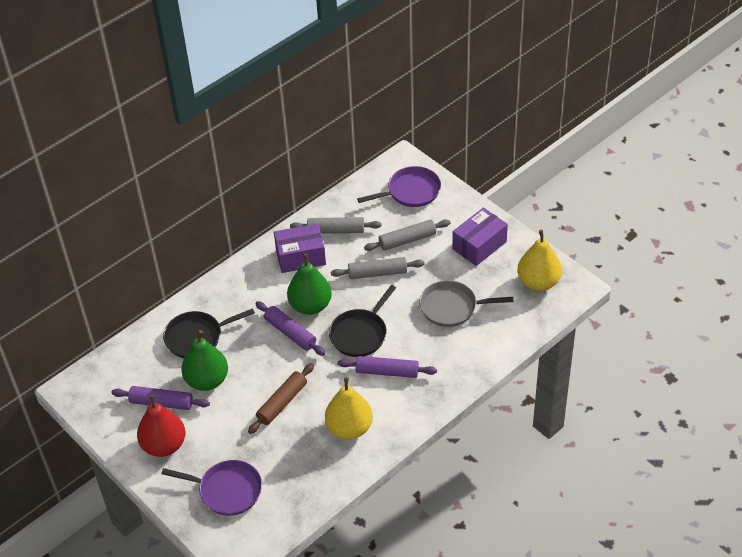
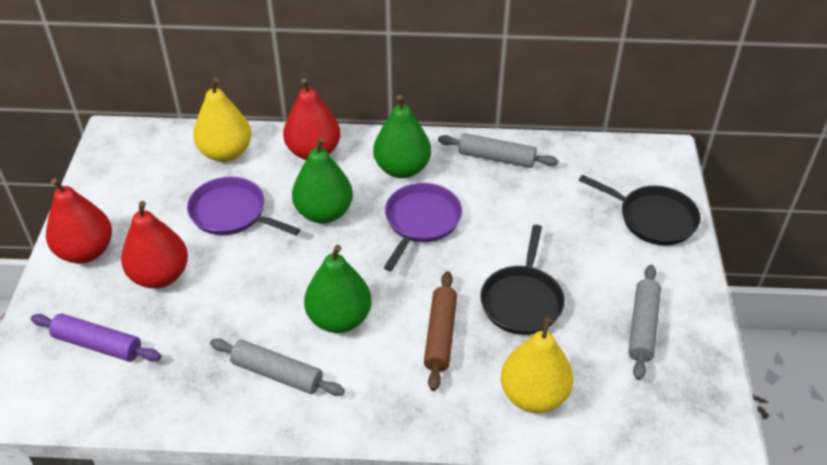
green pear: [181,330,228,391] [287,254,332,315] = 2 -> [292,137,353,223] [304,245,372,333] [373,95,431,178] = 3
grey pan: [419,280,514,327] = 1 -> none = 0
purple box: [274,223,326,273] [452,207,508,266] = 2 -> none = 0
purple rolling pin: [111,386,210,410] [255,301,325,356] [338,356,437,378] = 3 -> [31,314,161,362] = 1
red pear: [137,395,185,457] = 1 -> [46,178,112,263] [121,201,188,288] [283,78,340,160] = 3

